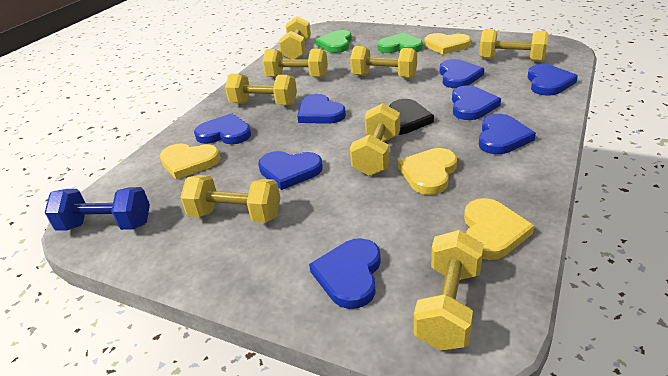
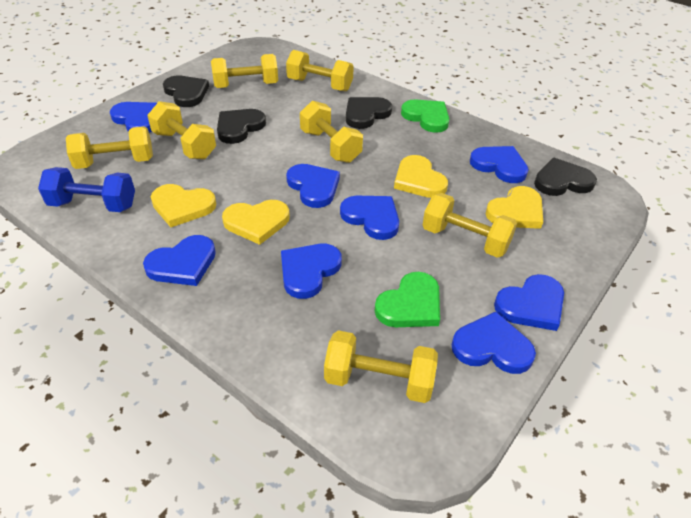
black heart: [389,99,434,135] = 1 -> [163,76,209,107] [217,109,266,144] [346,97,392,129] [534,158,597,196] = 4
yellow dumbbell: [180,175,280,223] [225,74,297,105] [262,49,328,78] [278,16,311,59] [350,46,417,78] [350,103,400,176] [414,230,484,350] [479,29,548,62] = 8 -> [66,126,153,169] [147,101,216,159] [211,54,278,88] [286,50,354,91] [300,101,363,163] [324,330,438,403] [423,193,517,258] = 7

